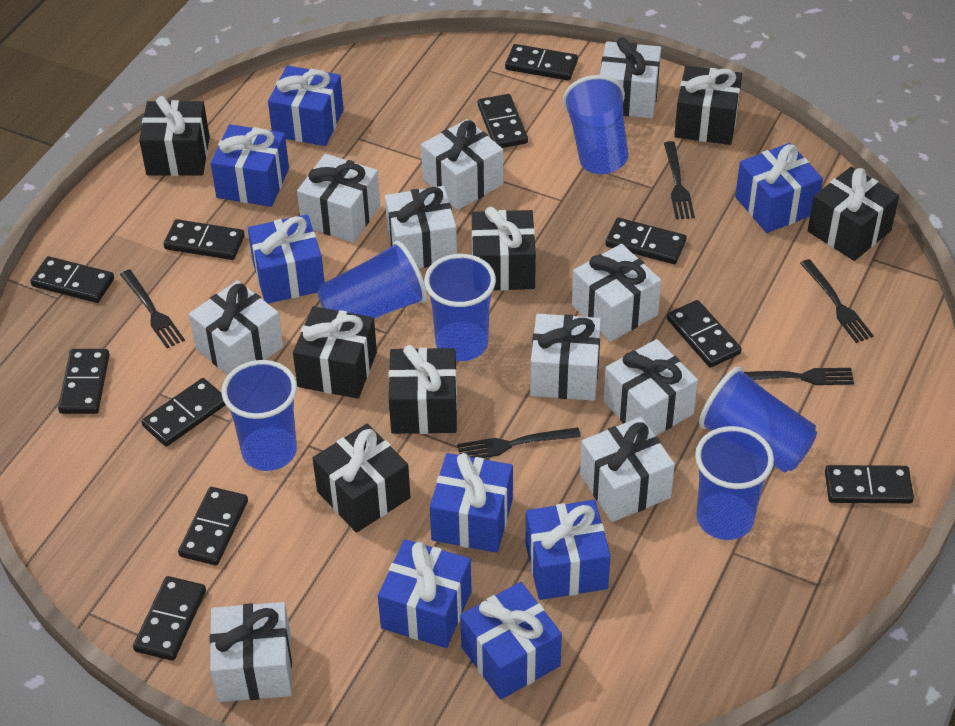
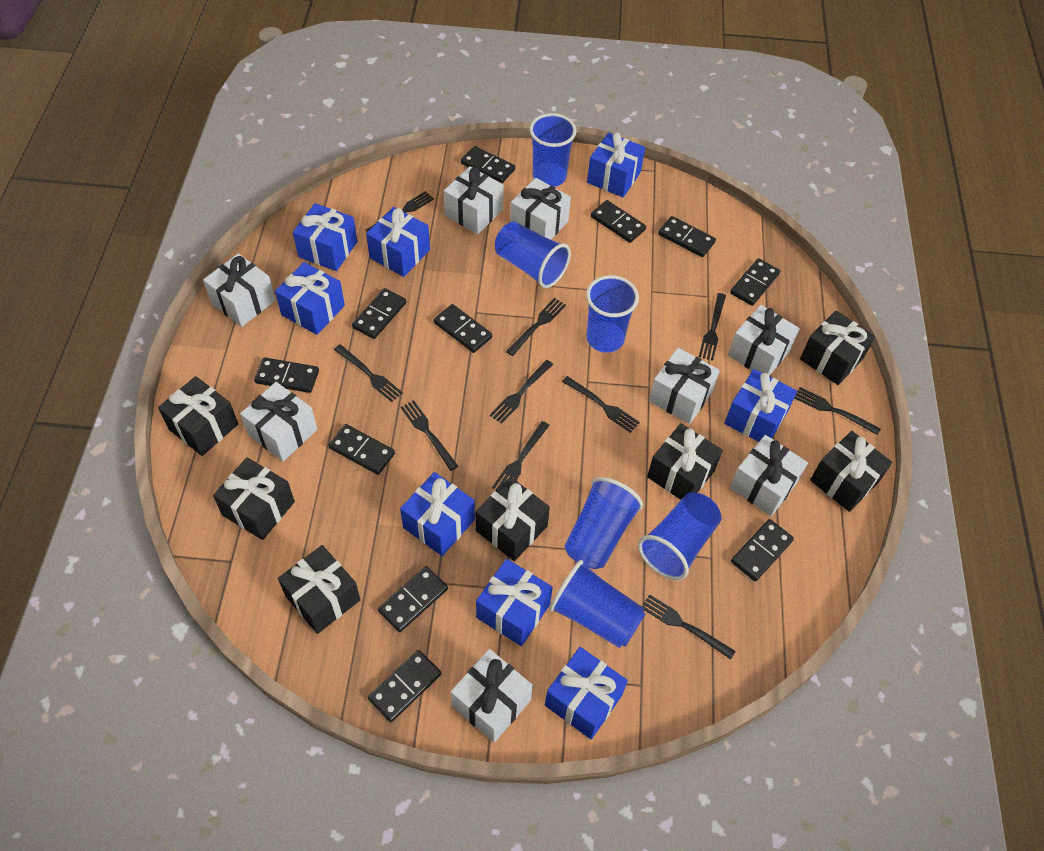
black fork: [120,269,185,348] [457,427,581,458] [664,141,695,219] [744,368,854,385] [800,259,874,343] = 5 -> [334,344,403,402] [366,191,434,232] [401,400,458,471] [490,360,553,424] [492,421,550,490] [506,298,566,356] [562,376,640,433] [642,594,736,660] [699,293,726,361] [795,387,881,435] = 10
white gift: [189,280,283,375] [210,602,292,702] [297,154,380,243] [385,186,457,268] [421,119,503,210] [530,314,601,401] [572,244,661,342] [580,417,675,522] [600,37,661,118] [603,339,698,436] = 10 -> [203,253,276,327] [240,382,317,461] [444,166,504,234] [451,649,533,743] [510,178,571,239] [649,348,720,424] [728,305,800,376] [730,435,808,516] = 8

